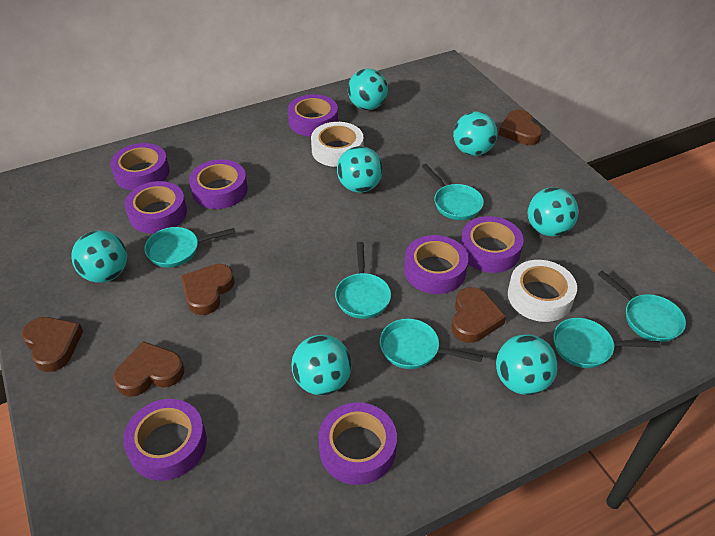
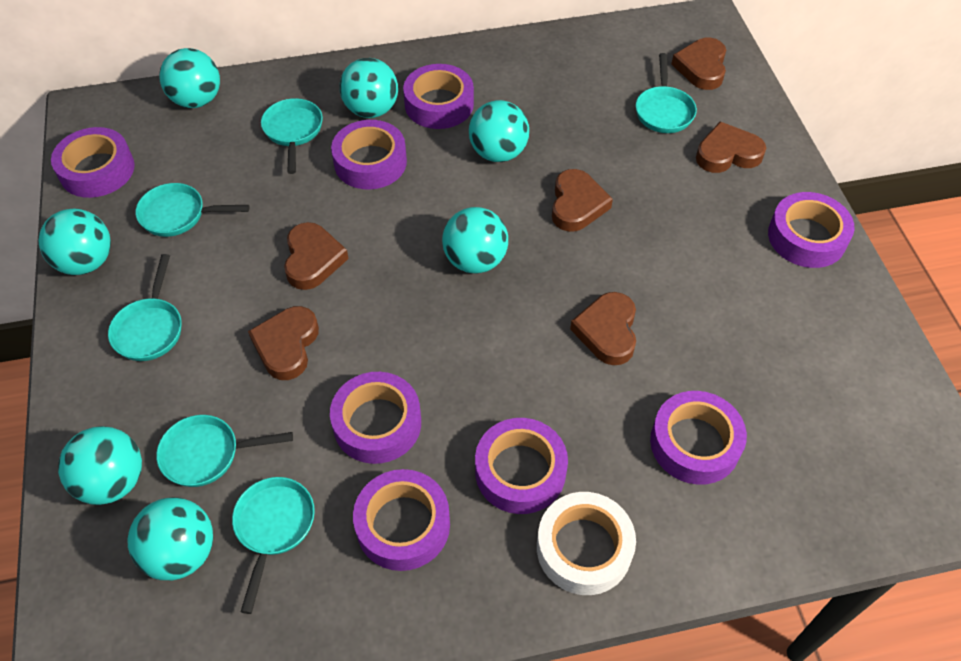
brown heart: [22,317,83,372] [113,341,184,397] [181,264,235,315] [452,287,506,343] [499,110,542,145] = 5 -> [248,306,319,380] [284,222,349,290] [552,169,613,232] [570,292,636,365] [671,37,726,90] [696,122,766,173] = 6
white tape: [311,122,363,167] [508,260,577,322] = 2 -> [537,492,636,595] = 1

